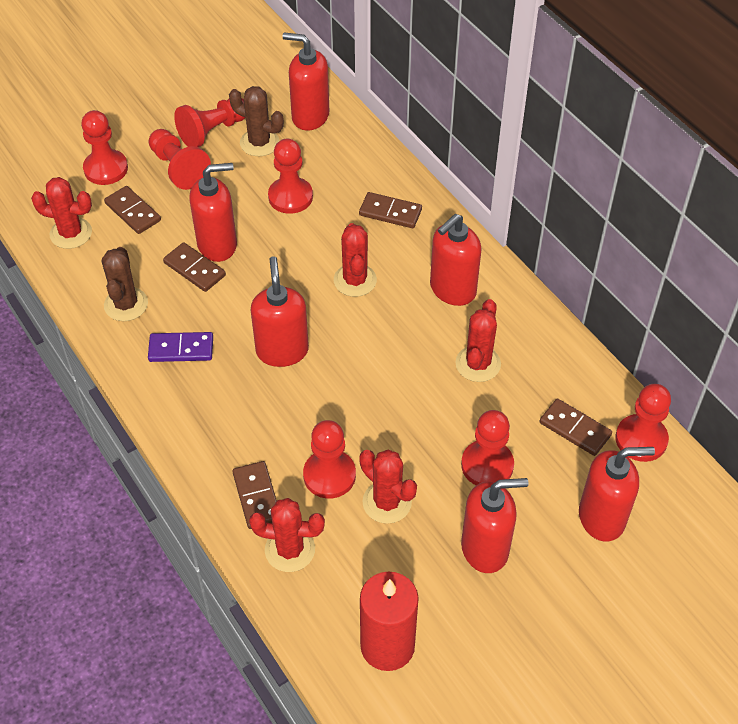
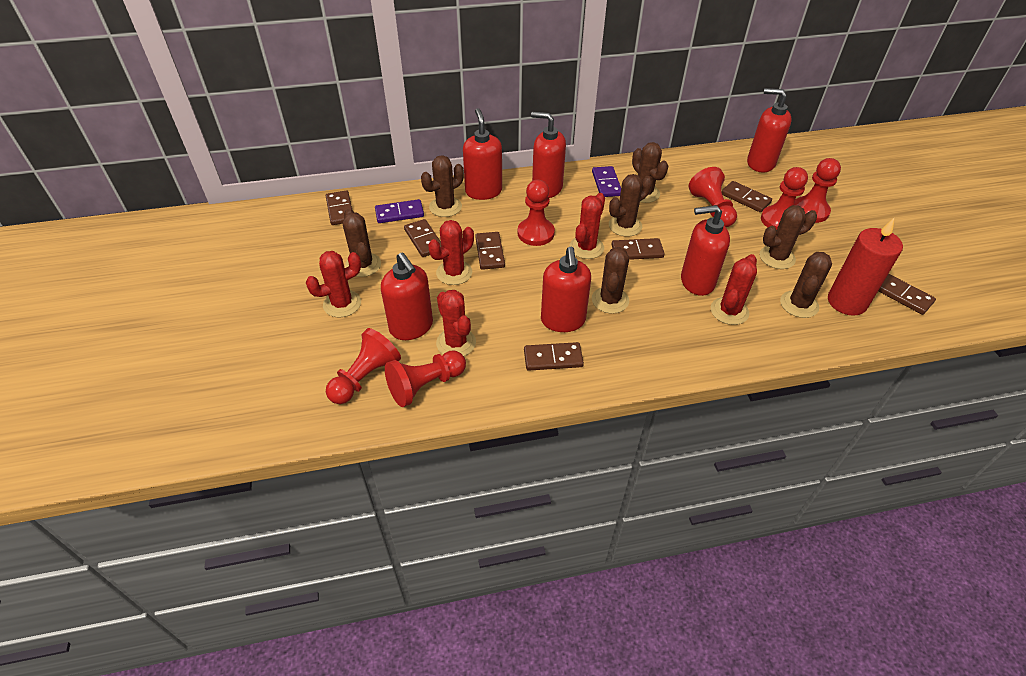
brown cactus: [102,247,148,321] [229,86,284,156] = 2 -> [343,209,381,277] [421,155,464,217] [592,247,629,314] [609,174,652,237] [632,142,668,203] [760,205,817,269] [780,252,832,318] = 7
brown domino: [104,186,161,234] [163,242,226,292] [232,461,277,529] [359,192,422,228] [539,399,612,456] = 5 -> [326,190,353,225] [404,219,441,257] [475,232,505,270] [524,342,584,371] [611,238,665,260] [722,181,772,212] [878,274,936,315] = 7
purple domino: [148,332,213,362] = 1 -> [375,199,424,223] [592,166,621,197] = 2
red pawn: [81,110,128,185] [149,129,211,190] [174,98,246,147] [268,139,313,214] [303,420,356,499] [461,410,514,485] [615,384,671,462] = 7 -> [326,328,401,404] [385,351,466,407] [518,180,555,246] [689,167,737,227] [761,167,808,230] [794,158,841,223] = 6

